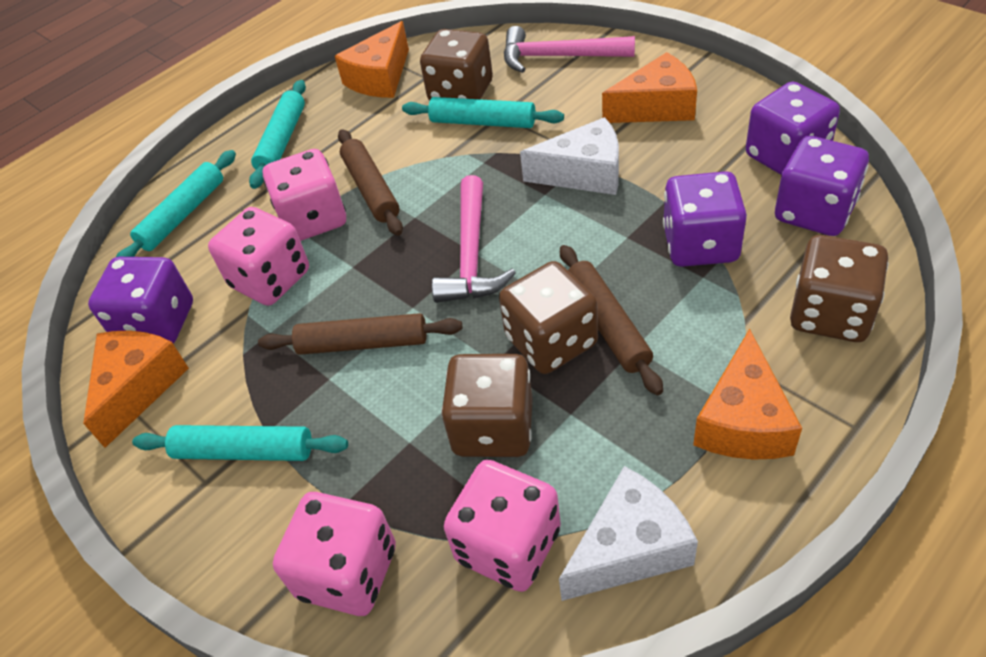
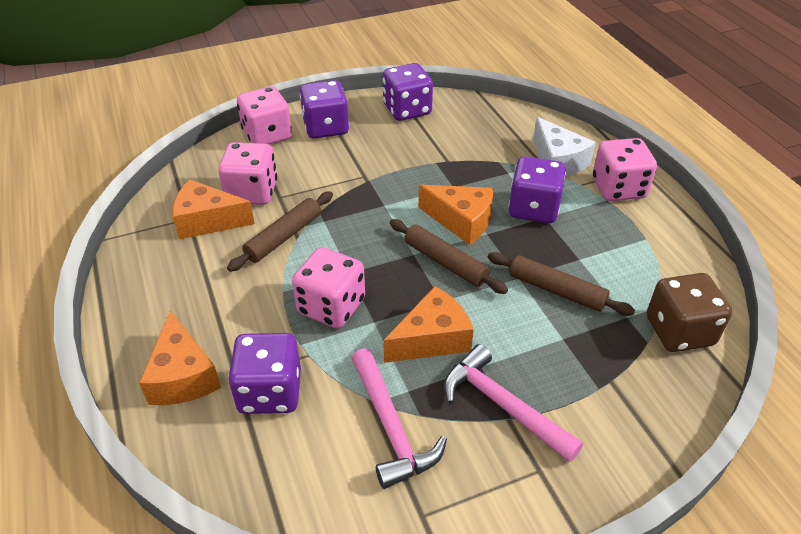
brown dice: [420,29,493,101] [441,354,533,457] [499,261,598,374] [790,235,888,342] = 4 -> [647,273,732,352] = 1
turquoise rolling pin: [116,150,236,257] [132,425,348,461] [249,80,306,189] [402,97,564,128] = 4 -> none = 0
white cheese: [520,117,619,195] [559,466,698,601] = 2 -> [533,117,596,177] = 1

